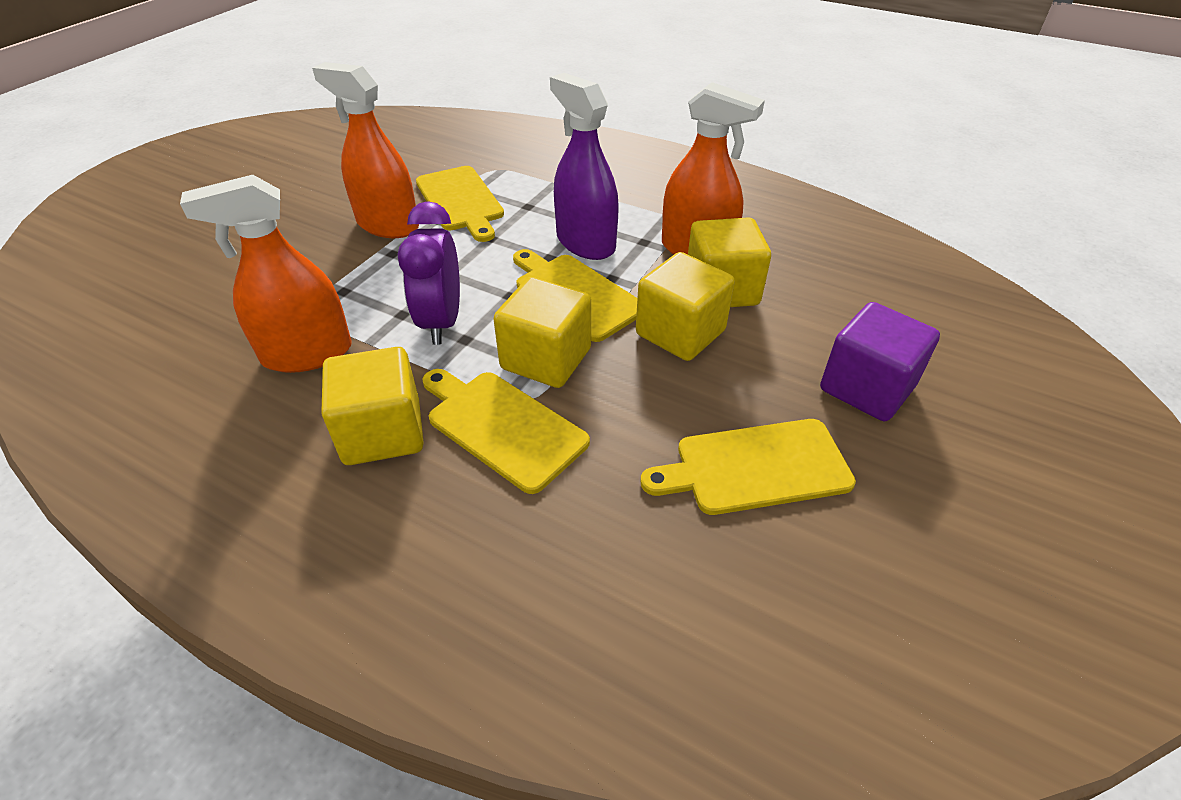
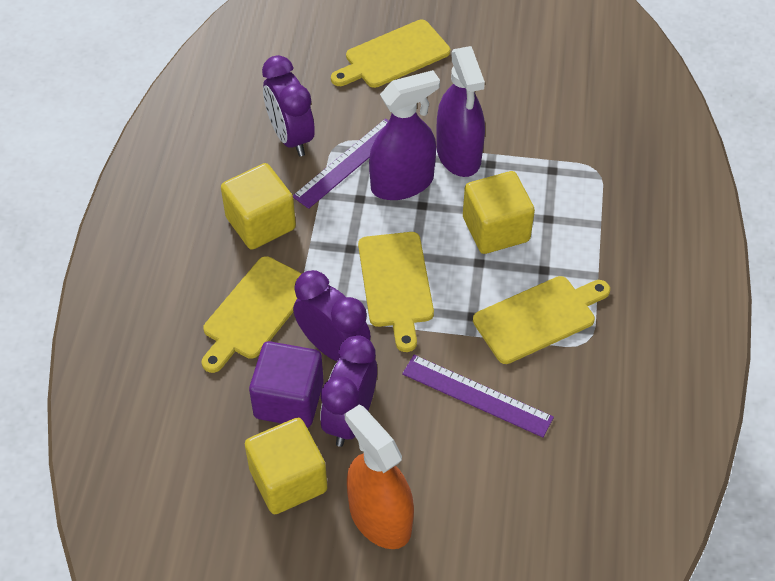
orange spray bottle: [180,175,352,373] [312,62,419,238] [662,82,765,255] = 3 -> [345,405,414,549] = 1
purple clock: [397,201,460,345] = 1 -> [262,55,315,156] [293,270,371,361] [320,335,377,447] = 3
purple ruler: none = 0 -> [293,118,389,209] [402,355,554,437] = 2
purple spray bottle: [550,73,619,260] = 1 -> [369,70,440,200] [436,46,485,177] = 2
yellow cube: [321,347,424,465] [494,277,591,388] [636,252,735,361] [688,217,771,307] = 4 -> [221,163,296,250] [245,418,327,514] [463,171,535,254] = 3

